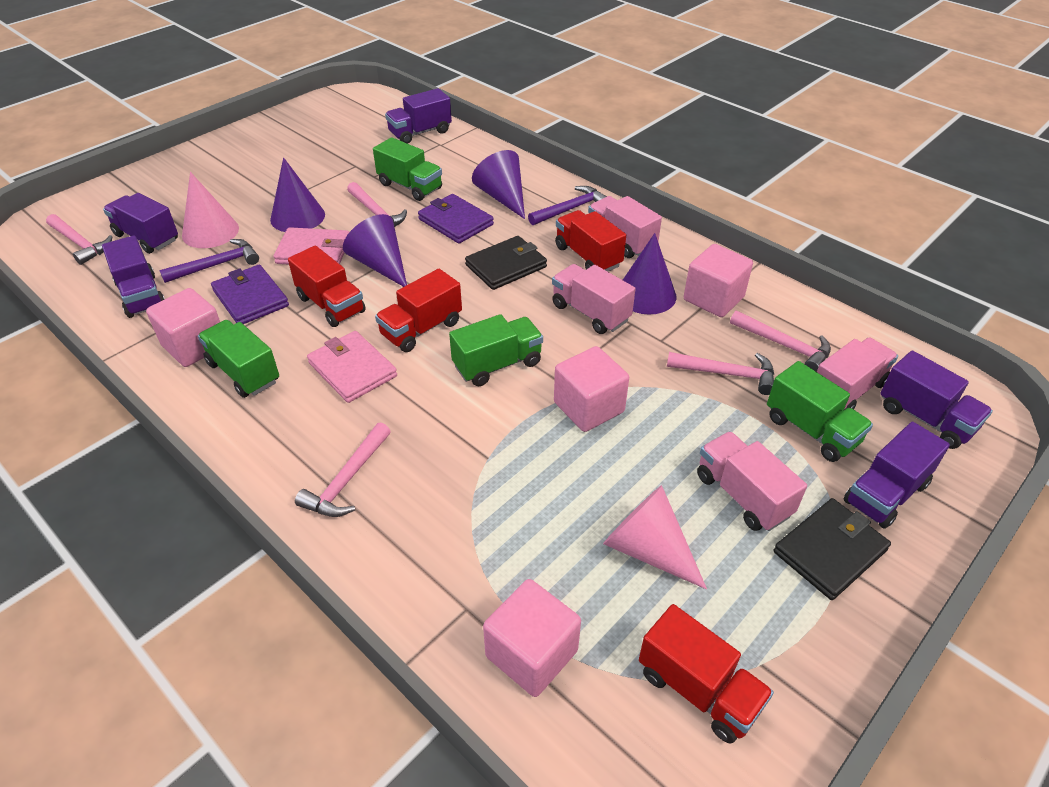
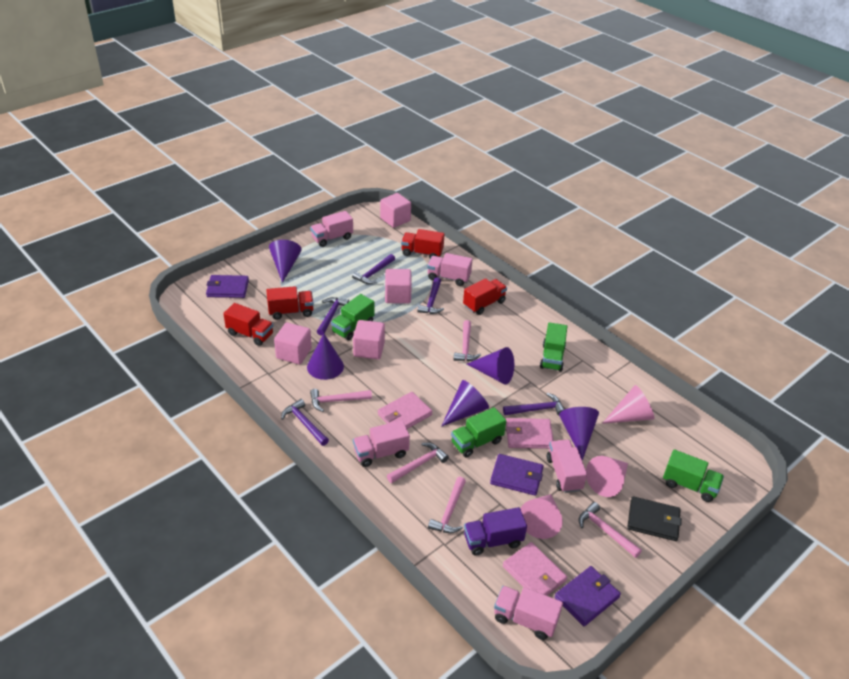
black wallet: [465,236,547,290] [774,498,891,600] = 2 -> [627,496,682,541] = 1
pink cone: [182,172,239,248] [603,485,707,590] = 2 -> [520,494,563,539] [586,456,628,497] [602,385,654,424] = 3
pink truck: [552,264,635,334] [588,196,662,258] [697,431,807,531] [817,337,898,410] = 4 -> [310,211,353,247] [353,420,410,467] [427,253,473,286] [494,586,563,640] [547,440,587,493] = 5
pink wallet: [273,227,349,264] [307,331,397,403] = 2 -> [378,392,432,429] [503,542,567,596] [506,418,554,449] = 3
purple cone: [270,157,325,232] [343,214,407,287] [472,150,525,219] [623,233,676,315] = 4 -> [269,240,302,283] [307,333,344,380] [441,380,489,427] [467,347,514,384] [559,407,599,460] = 5
purple hammer: [159,239,259,283] [528,186,607,225] = 2 -> [281,399,329,446] [317,297,349,336] [352,254,395,284] [417,277,444,314] [503,393,565,415] = 5
purple truck: [102,235,165,318] [103,193,178,254] [385,88,452,144] [844,422,950,529] [880,351,993,449] = 5 -> [464,507,527,556] = 1
purple wallet: [211,265,289,324] [418,194,494,244] = 2 -> [206,275,249,298] [490,454,544,496] [555,566,621,626] = 3

